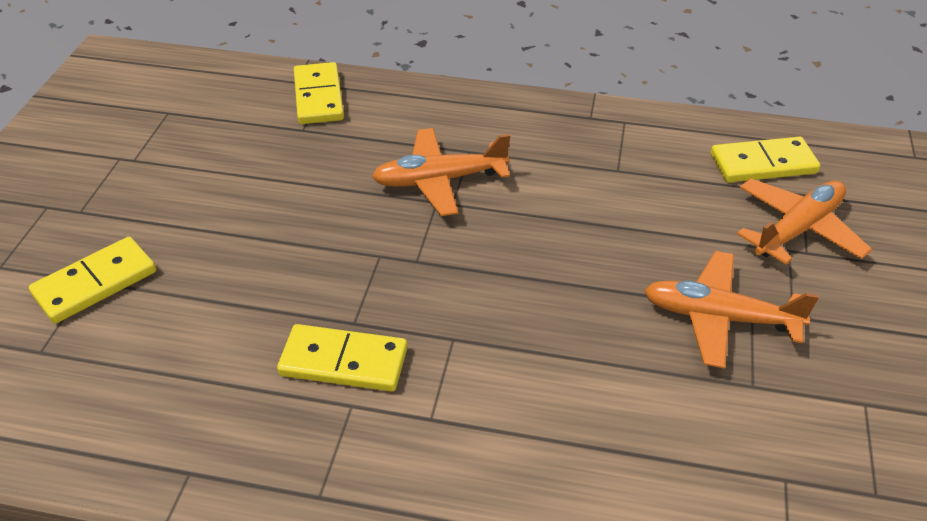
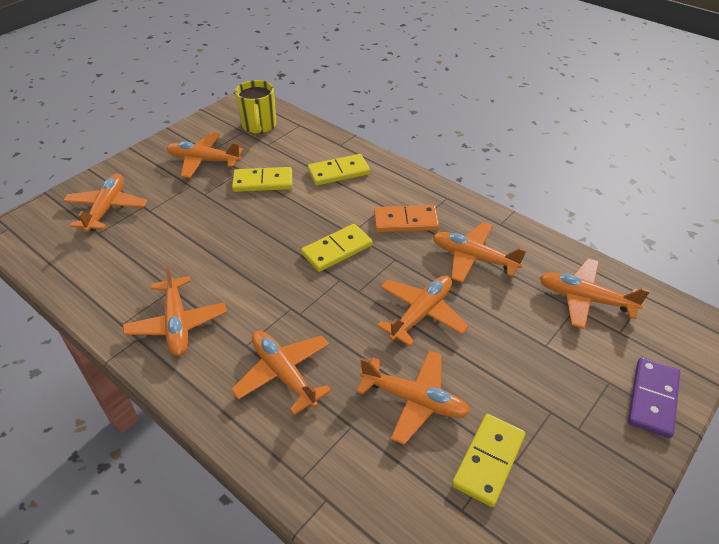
orange domino: none = 0 -> [374,205,439,232] = 1
orange plane: [372,128,510,216] [644,251,819,369] [737,179,872,265] = 3 -> [63,174,147,232] [123,263,227,356] [167,132,243,178] [231,331,331,415] [356,351,470,445] [377,276,469,346] [433,222,527,283] [539,258,650,329] = 8
purple domino: none = 0 -> [628,357,680,438] = 1
yellow mug: none = 0 -> [235,80,276,134] = 1

